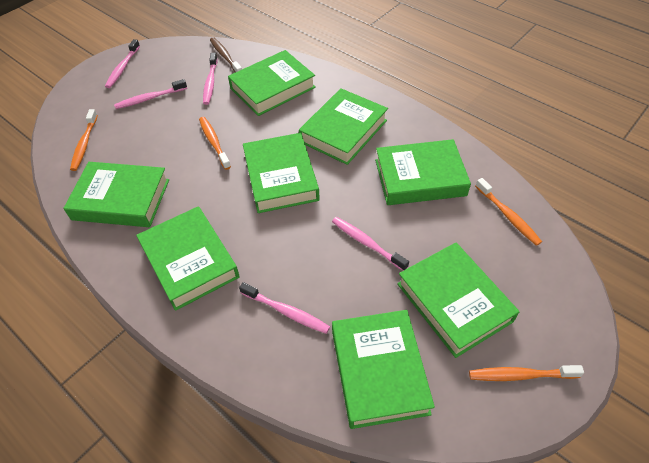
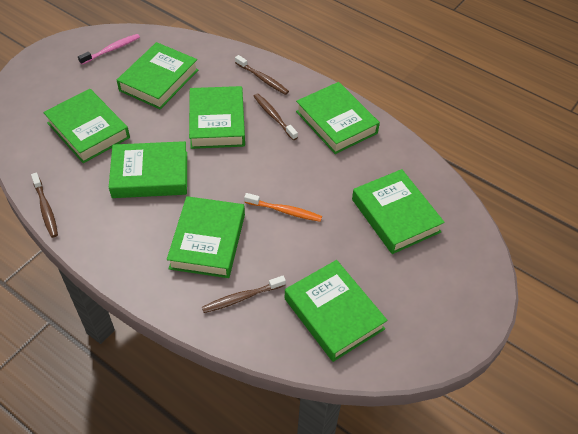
brown toothbrush: [210,37,242,72] = 1 -> [31,173,58,238] [202,276,286,313] [235,55,289,95] [254,93,298,140] = 4
orange toothbrush: [70,109,98,171] [199,117,231,170] [469,365,584,381] [475,178,542,246] = 4 -> [244,193,322,222] = 1
pink toothbrush: [105,39,140,88] [114,79,187,109] [203,53,218,105] [239,282,330,334] [332,217,409,271] = 5 -> [78,34,140,65] = 1

